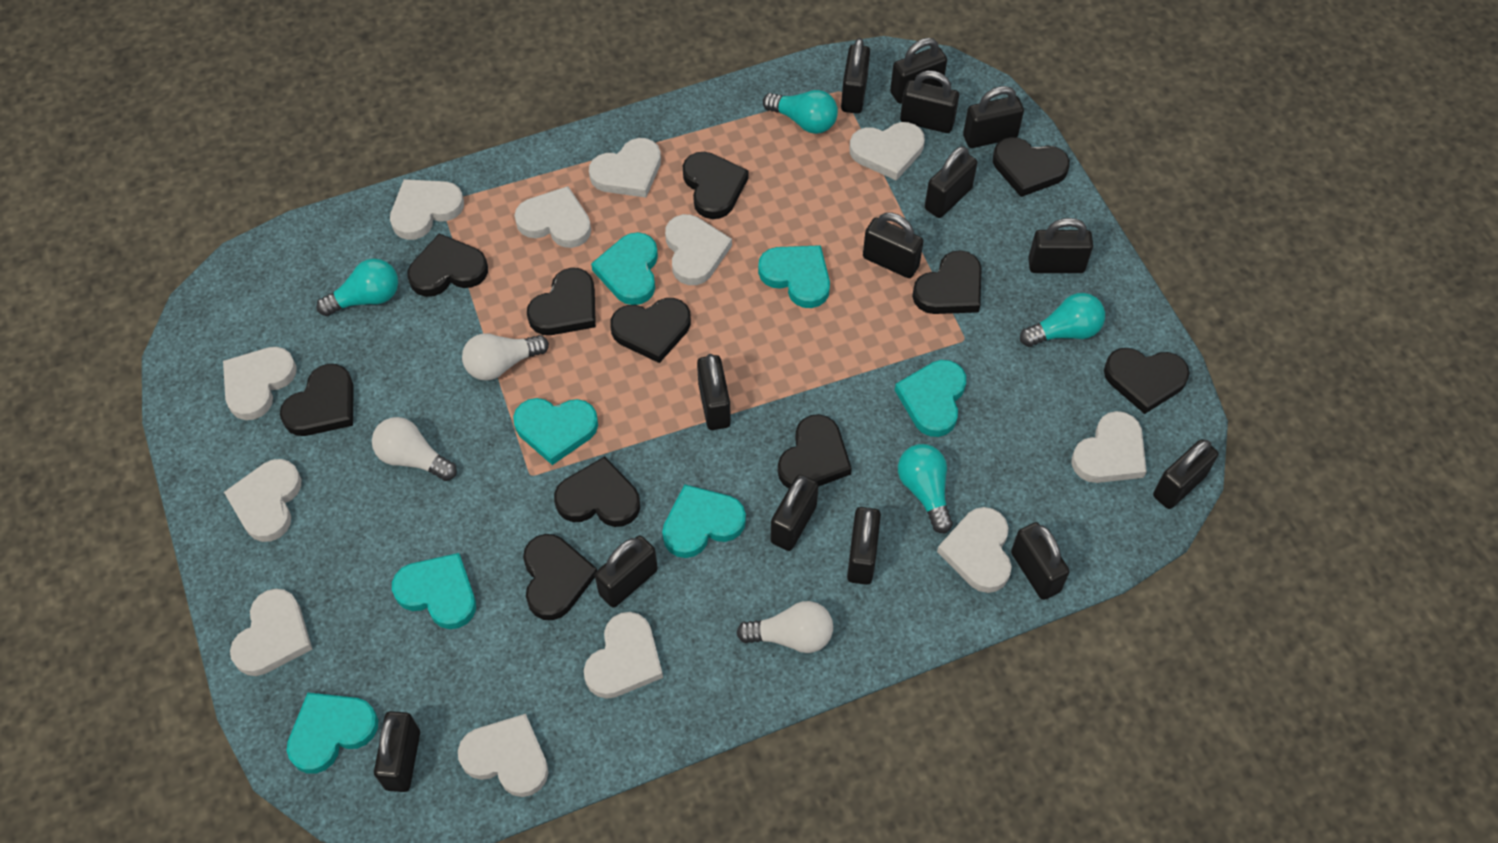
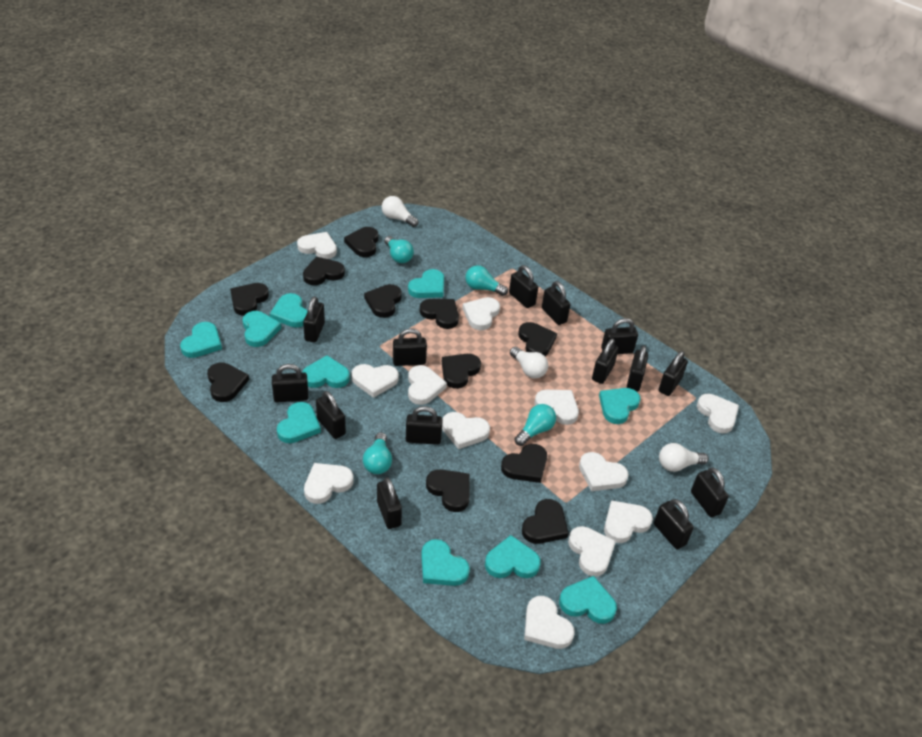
turquoise heart: [286,693,378,774] [392,553,476,629] [513,398,598,465] [591,232,658,305] [662,484,746,558] [758,245,830,308] [895,360,966,437] = 7 -> [180,322,222,358] [243,311,281,347] [270,293,308,328] [277,402,321,443] [302,355,350,388] [408,269,444,298] [421,539,470,586] [485,535,541,578] [559,576,617,624] [599,388,641,424] = 10

